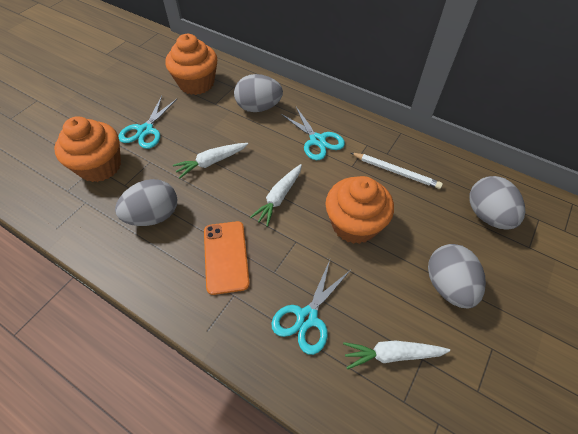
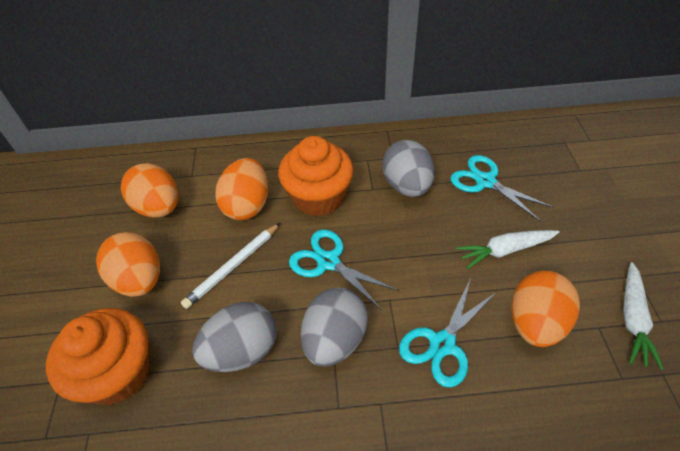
grey egg: [115,179,177,226] [234,74,283,112] [428,244,486,308] [469,176,525,230] = 4 -> [192,302,276,372] [301,288,368,367] [382,140,435,197] = 3
orange cupcake: [54,116,121,182] [166,34,217,95] [325,176,394,244] = 3 -> [46,308,151,405] [278,136,354,216] = 2
orange egg: none = 0 -> [96,232,160,297] [121,163,178,218] [215,158,268,220] [512,271,580,347] = 4
orange phone: [204,221,250,295] = 1 -> none = 0
white carrot: [173,143,248,178] [250,164,302,227] [343,340,450,369] = 3 -> [456,230,559,269] [623,262,664,370] = 2

